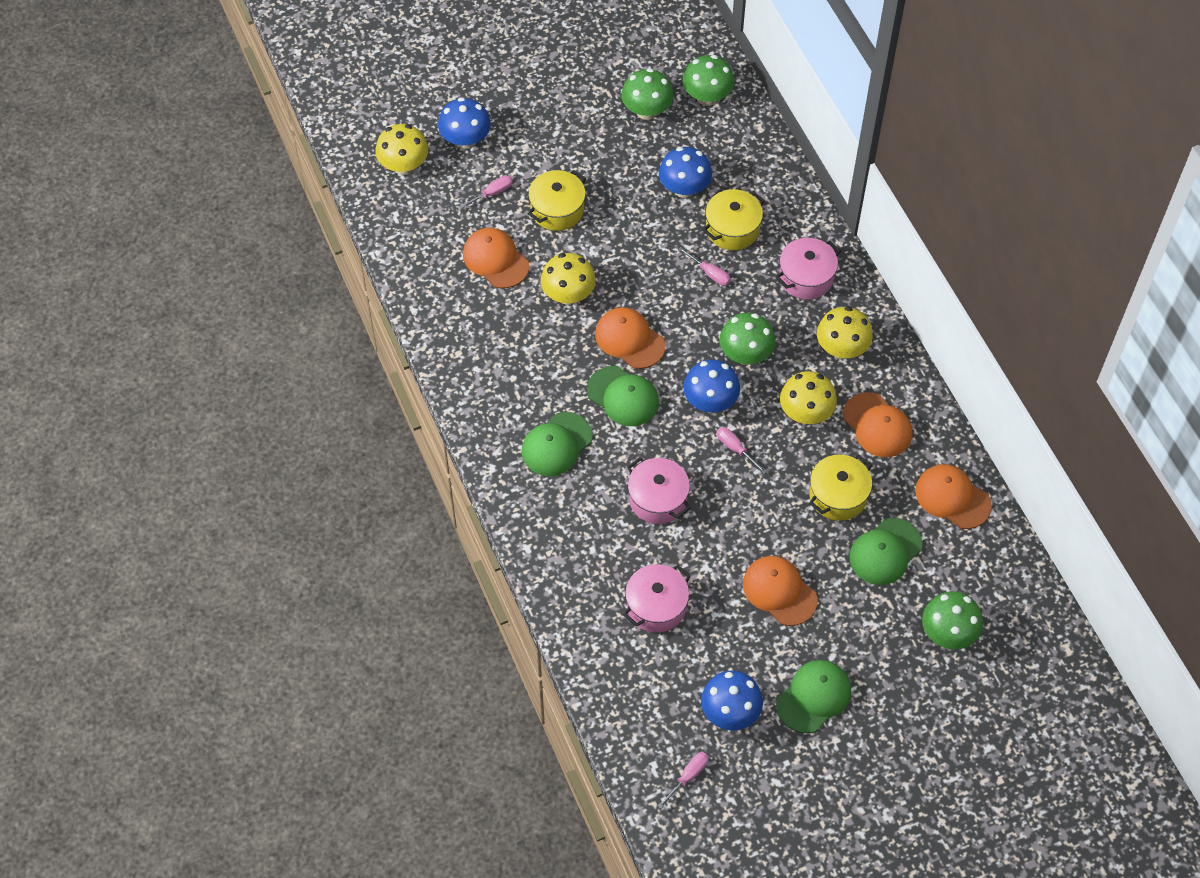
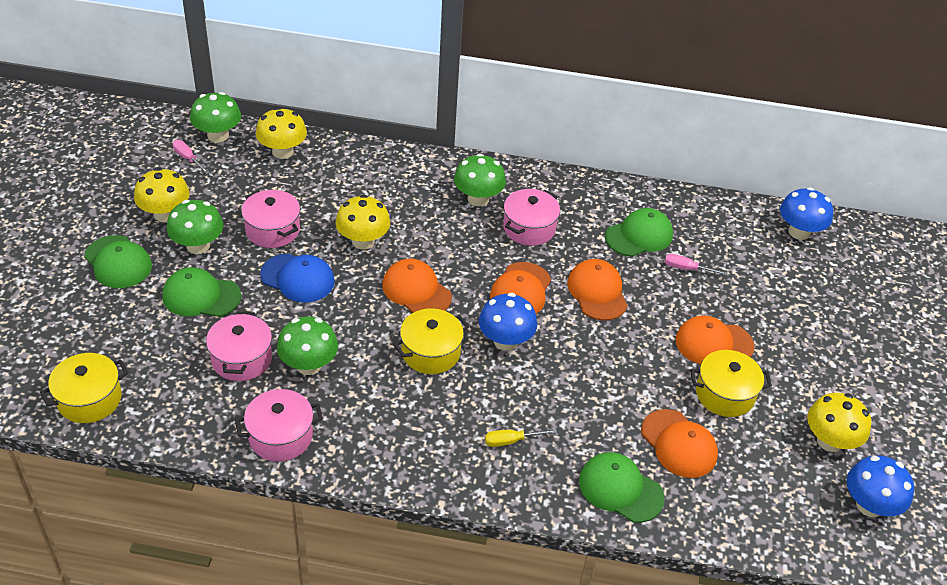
blue cap: none = 0 -> [260,254,335,303] = 1
blue mushroom: [438,97,491,149] [659,147,712,198] [683,360,740,412] [701,671,763,730] = 4 -> [479,293,537,351] [780,187,833,240] [847,456,914,517] = 3
pink pot: [623,564,691,633] [627,457,691,524] [776,238,841,300] = 3 -> [206,311,272,381] [235,389,323,461] [241,190,300,248] [503,189,560,246] = 4
pink screwdriver: [458,176,513,209] [658,752,709,808] [678,247,731,286] [717,427,767,474] = 4 -> [172,140,210,174] [665,254,728,275] = 2
yellow screwdriver: none = 0 -> [485,429,557,447] = 1

